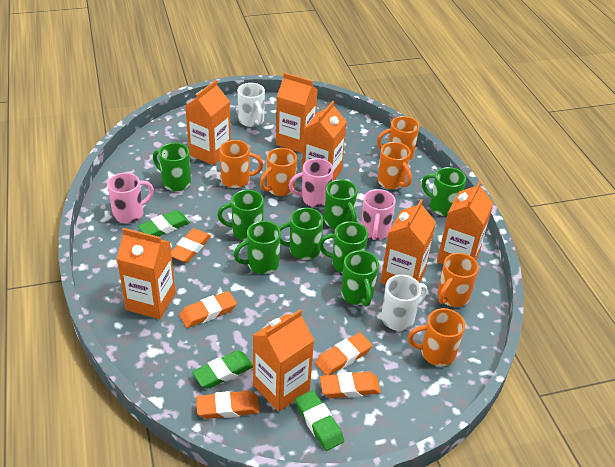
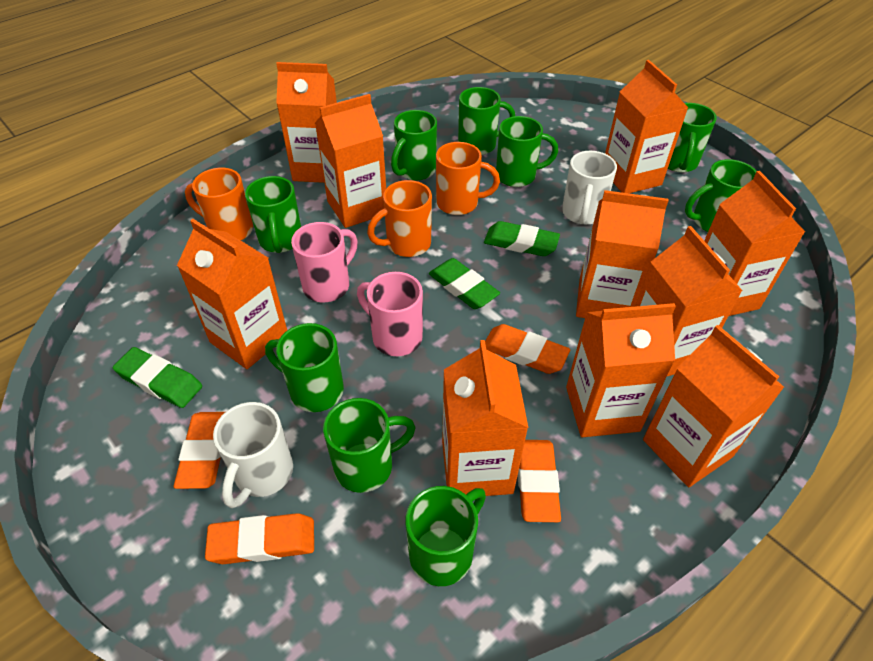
green mug: [153,143,191,191] [217,190,264,241] [234,221,281,274] [279,208,323,260] [319,221,368,273] [324,179,357,229] [341,250,379,307] [422,167,466,216] = 8 -> [245,176,301,253] [265,323,344,412] [323,398,416,493] [391,110,437,180] [406,486,486,586] [458,87,515,155] [496,116,558,187] [668,103,717,173] [685,159,757,232] = 9
orange carton: [116,228,176,319] [185,80,231,165] [253,309,314,412] [276,73,318,153] [302,101,347,181] [381,199,436,285] [437,180,493,264] = 7 -> [177,219,287,369] [276,62,337,183] [315,94,386,228] [442,340,528,496] [566,303,676,437] [576,190,668,318] [605,60,688,193] [635,226,743,376] [643,325,784,487] [704,171,805,316] = 10
orange eraser: [171,228,211,263] [179,291,237,328] [196,391,260,419] [315,332,372,375] [320,372,381,398] = 5 -> [174,412,225,489] [205,513,314,564] [485,324,570,374] [518,440,561,522] = 4
orange mug: [219,140,263,188] [260,148,297,196] [377,116,420,160] [377,142,412,189] [408,308,465,366] [438,253,479,307] = 6 -> [185,168,253,240] [367,180,432,257] [436,142,500,215] = 3
pink mug: [107,173,154,223] [289,158,333,207] [361,189,396,240] = 3 -> [291,222,358,302] [357,272,423,356] = 2

